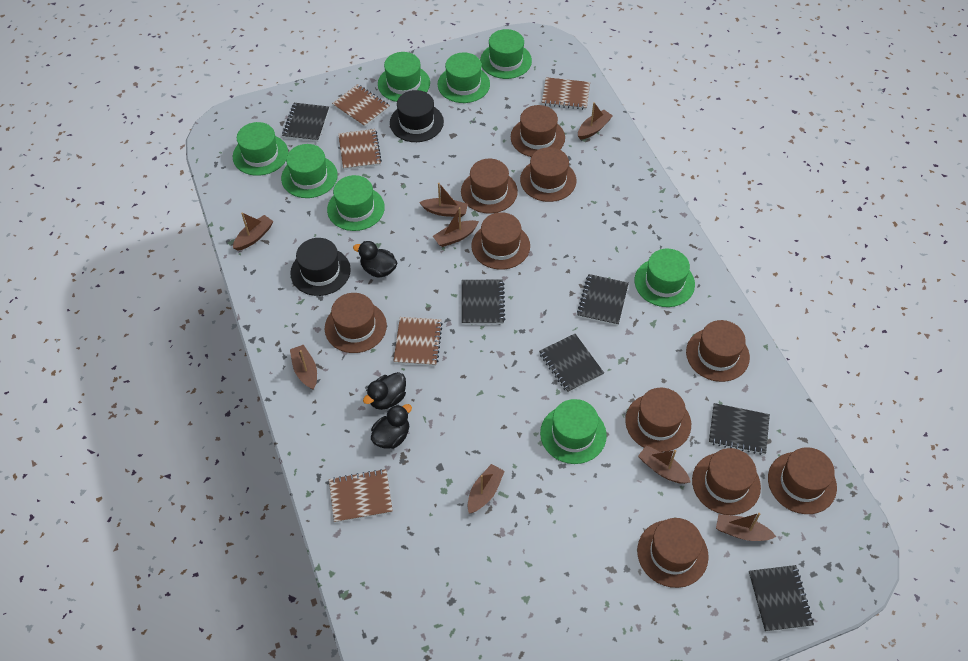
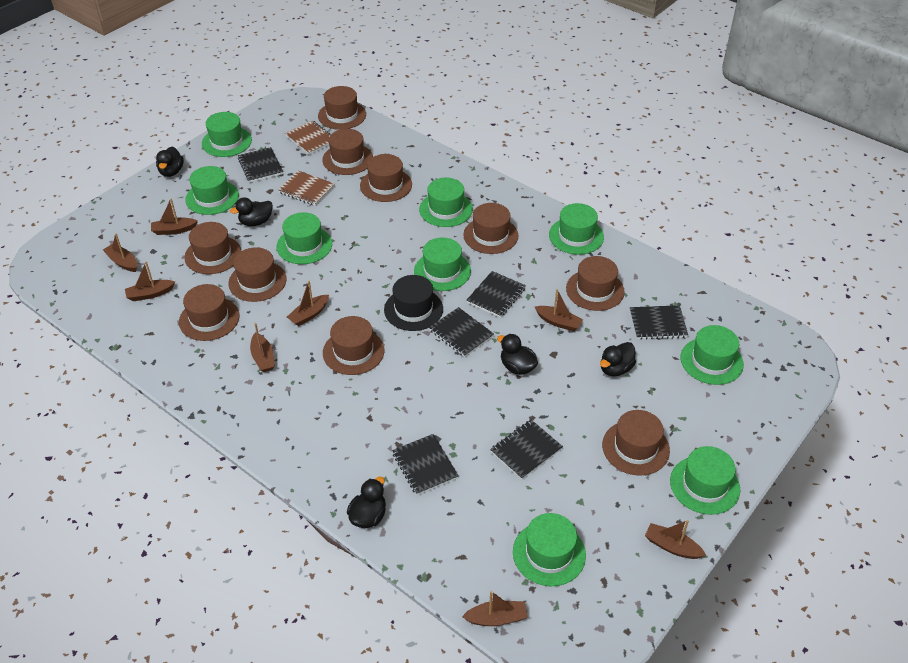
black duck: [353,241,398,278] [363,372,406,410] [371,404,412,449] = 3 -> [156,147,184,177] [230,197,273,226] [347,477,386,528] [497,334,538,375] [600,342,636,376] = 5
black hat: [290,238,351,296] [390,90,444,142] = 2 -> [384,275,443,331] = 1
brown notebook: [329,469,393,523] [332,84,390,127] [338,129,382,170] [393,317,443,366] [542,77,590,110] = 5 -> [278,171,335,206] [285,120,331,155] = 2
green hat: [233,122,288,176] [281,144,338,198] [327,175,385,231] [378,52,430,102] [438,52,490,103] [480,29,532,79] [540,399,607,464] [635,248,695,307] = 8 -> [185,166,239,215] [202,112,252,157] [276,212,332,264] [414,238,471,291] [419,178,473,227] [513,513,586,586] [549,203,604,255] [670,446,740,515] [680,325,744,385] = 9

